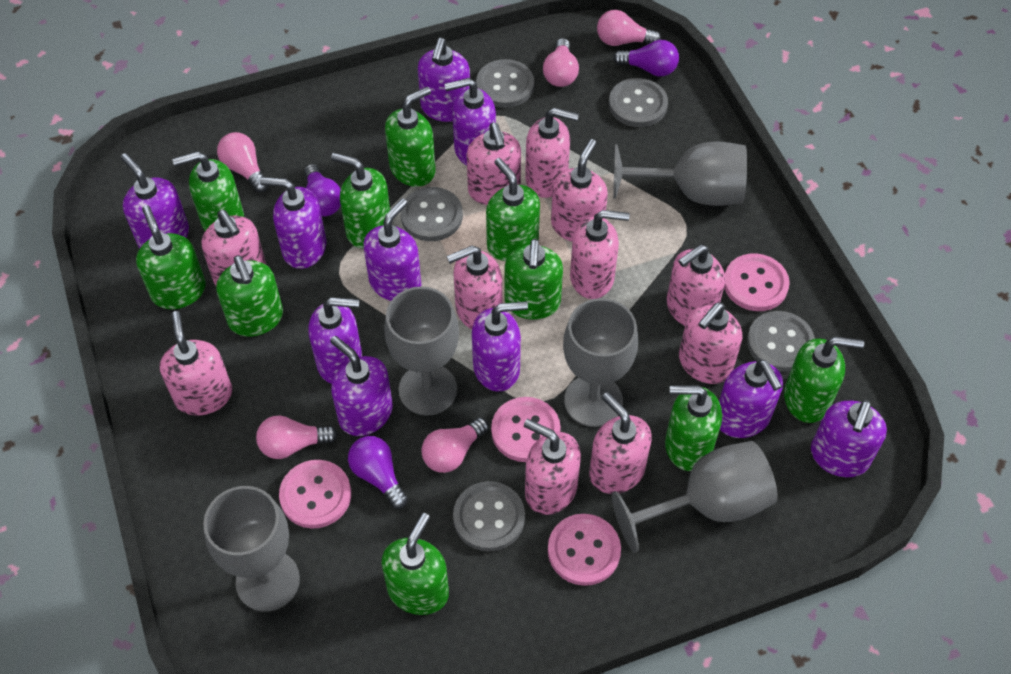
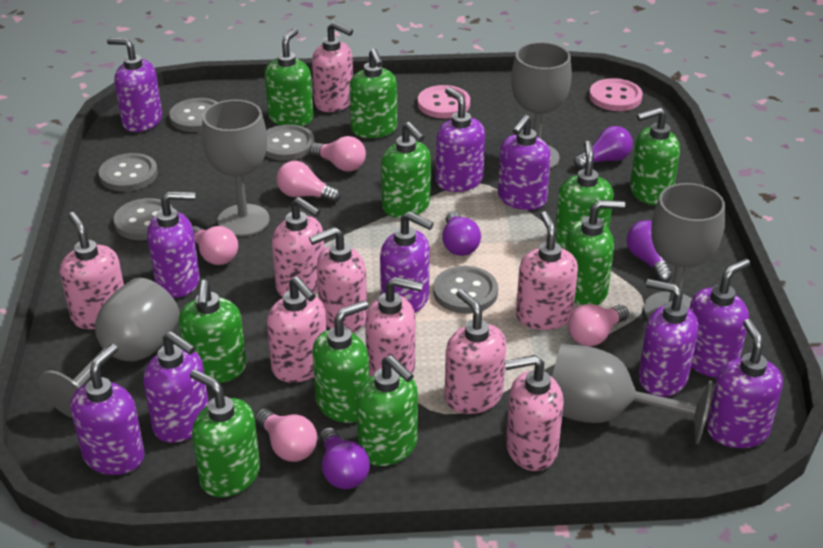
pink button: [279,460,351,529] [491,397,561,462] [548,514,621,586] [724,253,790,311] = 4 -> [418,85,470,118] [589,78,643,111] = 2
pink soap dispenser: [160,311,232,416] [202,210,266,286] [447,245,502,329] [467,123,521,205] [524,419,581,515] [525,108,579,198] [551,139,608,242] [570,210,630,299] [589,392,652,494] [667,245,725,326] [679,302,742,384] = 11 -> [60,212,124,329] [267,276,327,383] [272,197,324,297] [309,227,367,333] [312,22,353,112] [365,277,423,377] [445,289,506,414] [504,355,564,471] [516,211,578,330] = 9
purple light bulb: [304,164,341,216] [348,436,408,509] [613,40,679,76] = 3 -> [319,427,370,489] [442,211,481,256] [574,126,633,169] [626,220,673,282] = 4

